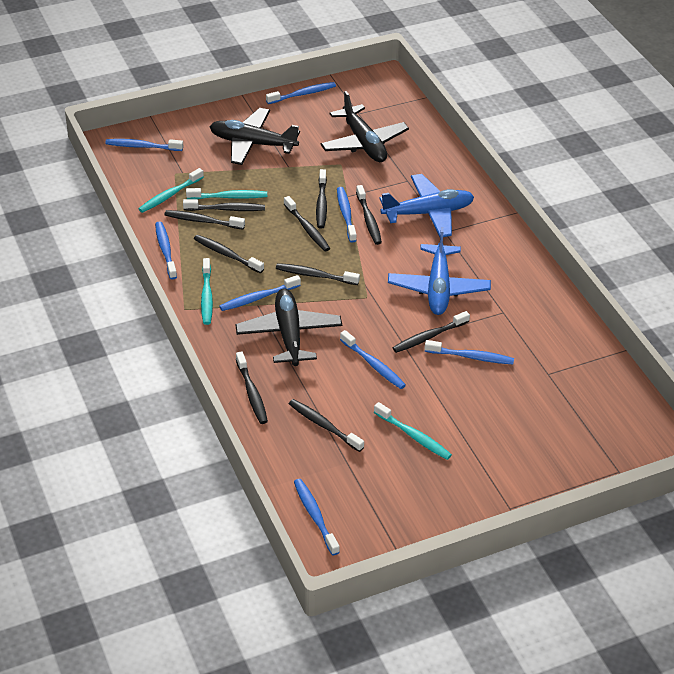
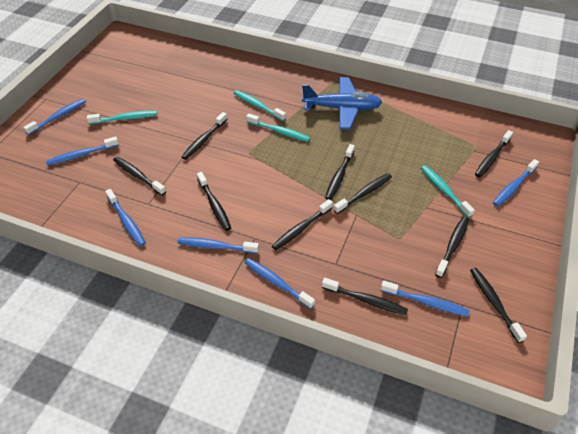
black plane: [210,108,300,165] [235,289,342,366] [320,91,409,162] = 3 -> none = 0
blue plane: [379,174,474,237] [388,227,491,315] = 2 -> [302,77,382,130] = 1
blue toothbrush: [105,139,183,151] [155,222,177,280] [220,275,301,311] [266,82,336,104] [294,479,340,555] [337,187,357,242] [340,330,406,389] [424,340,514,364] = 8 -> [23,99,86,135] [46,136,119,166] [105,189,146,246] [177,238,259,254] [245,258,315,309] [381,281,470,317] [493,159,539,206] = 7

